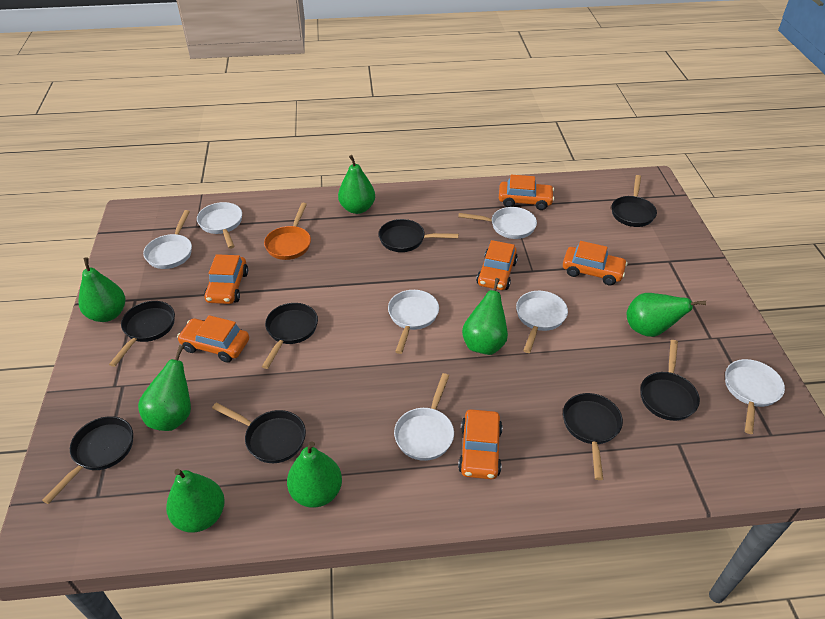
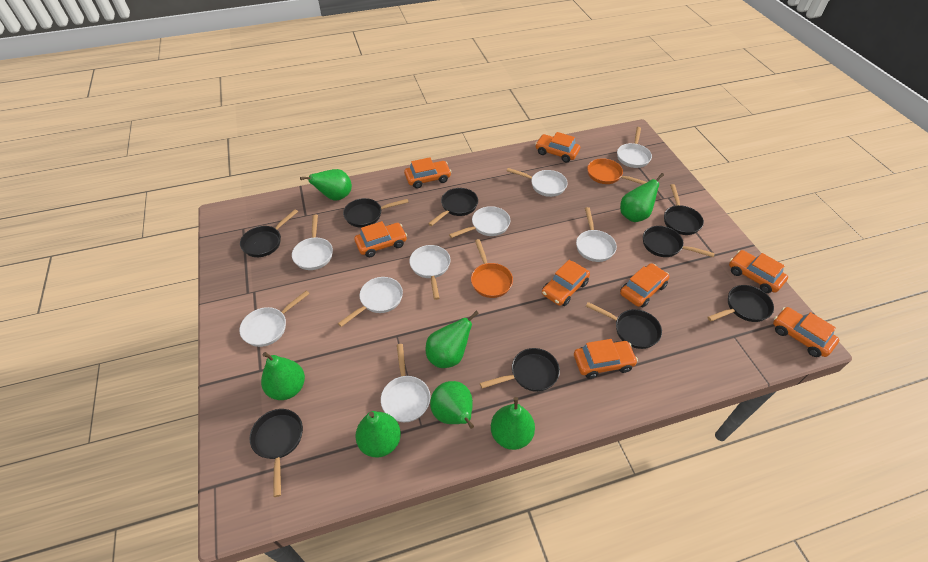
black pan: [42,416,133,504] [109,301,175,367] [212,403,306,463] [262,303,318,369] [379,219,459,252] [563,393,623,480] [612,175,657,227] [640,340,700,421] = 8 -> [240,209,298,257] [250,409,303,497] [343,198,409,227] [428,188,478,226] [480,348,560,392] [586,302,662,349] [643,226,715,257] [664,184,704,235] [707,285,774,322] = 9
orange car: [177,315,249,363] [204,254,248,304] [458,409,502,479] [476,240,518,290] [499,175,554,210] [563,241,627,285] = 6 -> [354,221,407,257] [404,157,451,189] [535,132,580,163] [542,260,590,306] [574,339,638,379] [620,263,670,308] [729,250,788,293] [773,307,839,357] = 8
orange pan: [264,203,311,260] = 1 -> [471,239,513,298] [587,158,647,185] = 2
white pan: [143,210,192,269] [197,202,242,249] [388,290,439,354] [394,373,454,461] [458,207,537,239] [516,291,568,353] [725,359,785,434] = 7 -> [239,290,310,347] [292,215,333,270] [338,277,403,327] [381,344,430,422] [409,245,451,300] [449,206,510,238] [507,168,568,197] [576,207,617,262] [617,127,652,168] = 9

